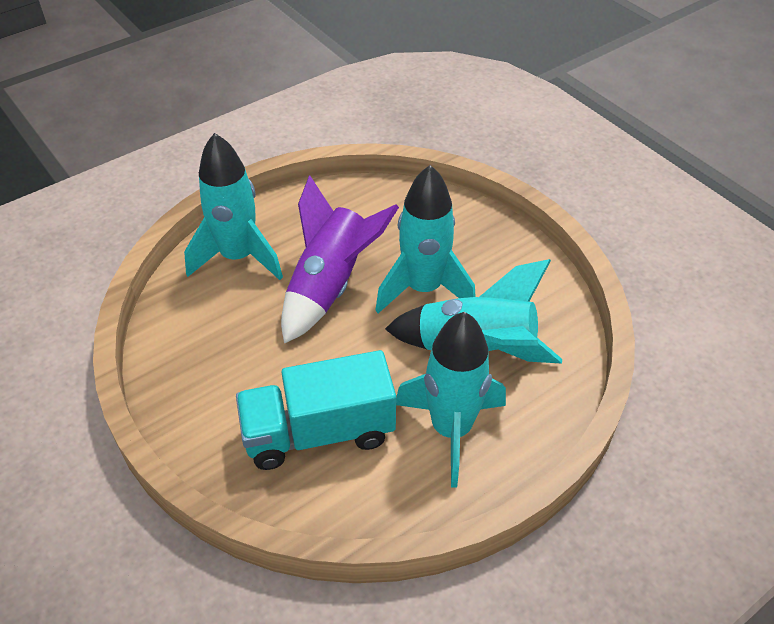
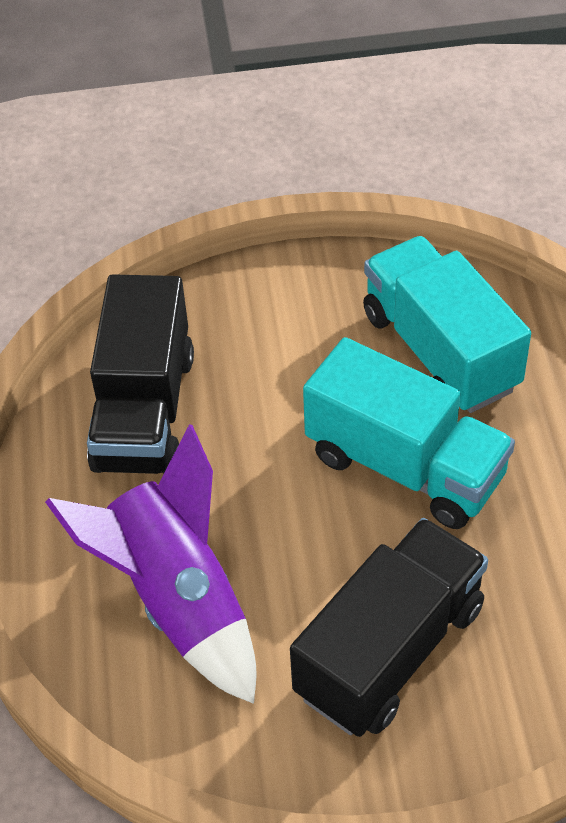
black truck: none = 0 -> [87,274,194,474] [290,518,488,737] = 2
turquoise rocket: [184,133,283,280] [375,165,476,314] [385,259,562,363] [396,312,506,487] = 4 -> none = 0
turquoise truck: [236,350,396,470] = 1 -> [303,337,515,529] [363,236,531,413] = 2

